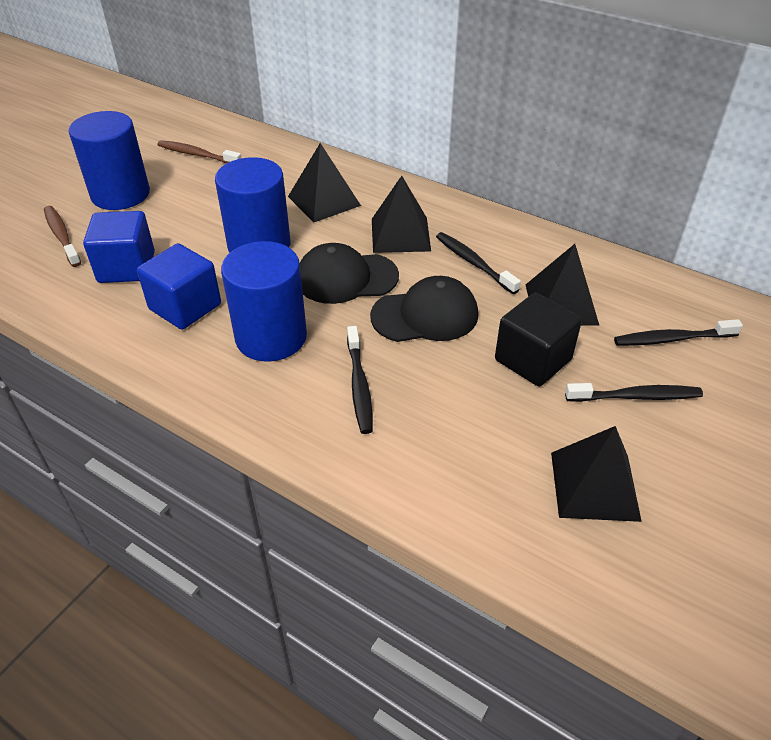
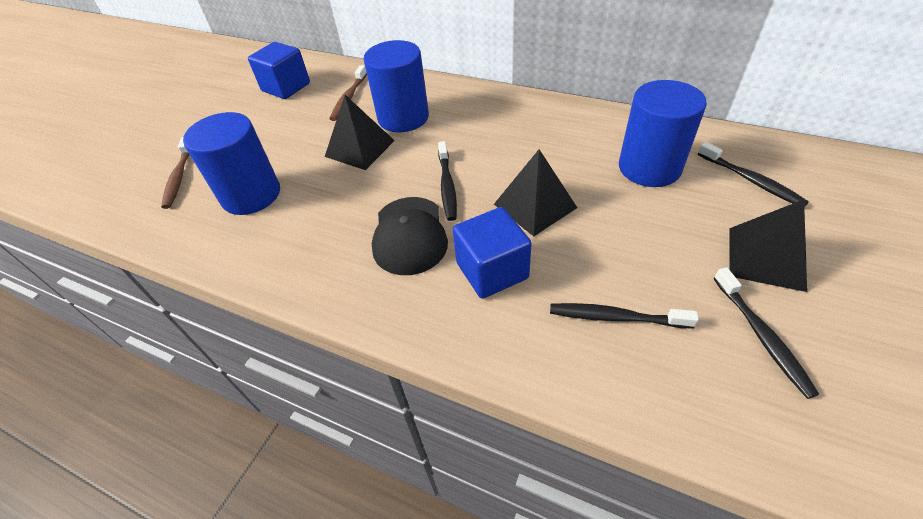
black cap: [300,243,399,304] [370,276,478,342] = 2 -> [372,197,448,275] = 1
black cube: [495,293,582,386] = 1 -> none = 0
black pyramid: [288,143,361,223] [372,176,431,253] [526,244,599,326] [551,426,642,522] = 4 -> [325,95,395,170] [494,149,577,237] [729,199,807,292] = 3

